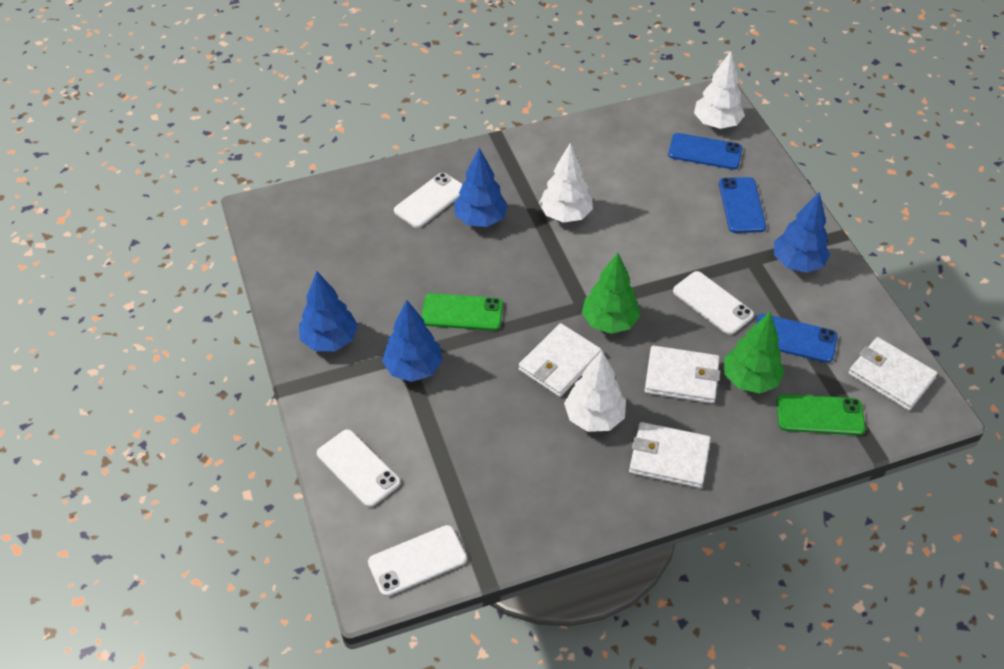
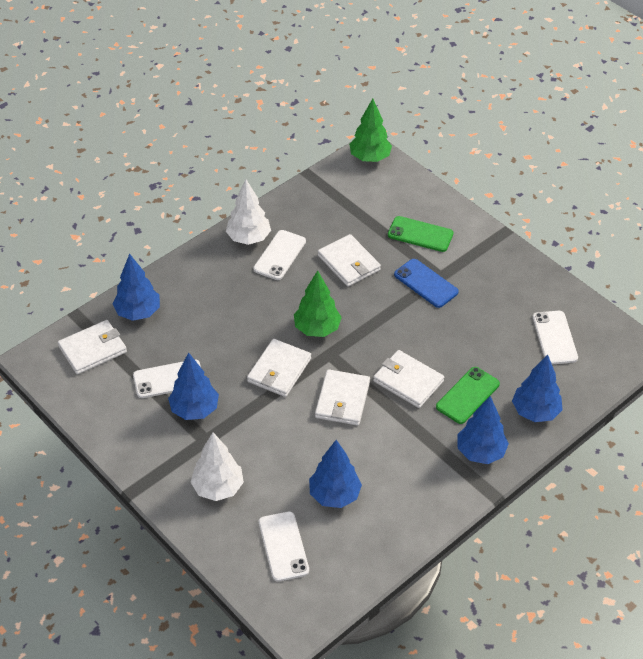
blue phone: [668,133,742,170] [719,177,766,233] [756,314,838,363] = 3 -> [394,259,459,308] = 1
blue tree: [299,271,358,351] [382,300,443,382] [454,148,508,227] [774,192,830,273] = 4 -> [113,253,160,321] [168,352,219,420] [309,440,362,508] [457,396,509,464] [512,355,563,422] = 5
white tree: [539,143,593,223] [564,351,626,432] [694,51,745,129] = 3 -> [191,433,244,501] [226,179,271,245] = 2
white wallet: [519,323,602,397] [629,422,711,488] [644,345,721,404] [848,337,938,411] = 4 -> [58,320,127,374] [247,339,311,397] [315,369,370,426] [318,234,381,287] [373,350,444,408] = 5

